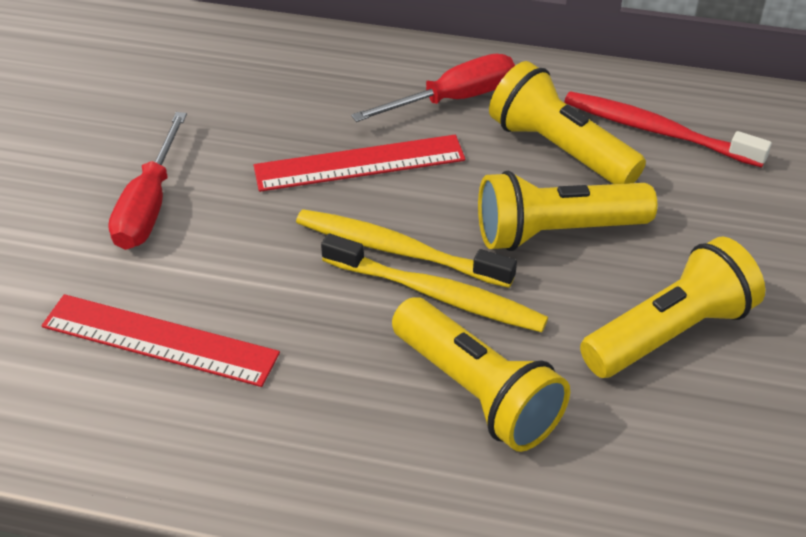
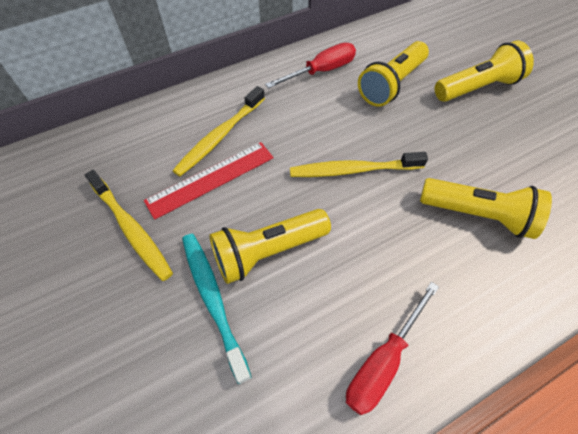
red ruler: [42,294,280,387] [254,135,465,192] = 2 -> [144,142,274,220] = 1
red toothbrush: [564,91,772,167] = 1 -> none = 0
turquoise toothbrush: none = 0 -> [182,234,252,384] = 1
yellow toothbrush: [296,209,517,288] [321,234,548,332] = 2 -> [85,170,173,281] [173,86,265,176] [290,152,428,177] = 3

